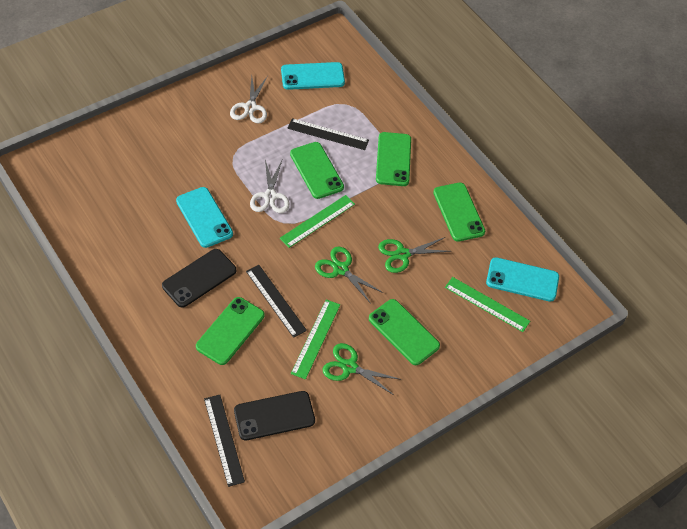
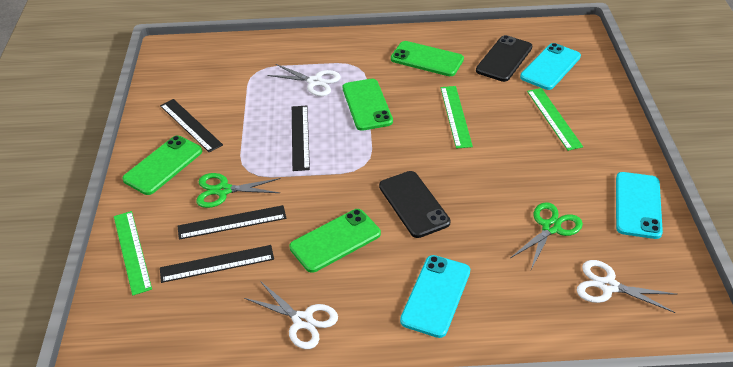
black ruler: [204,395,245,487] [246,265,307,338] [287,118,369,150] = 3 -> [160,99,223,153] [160,245,274,283] [178,205,286,240] [292,106,310,171] = 4
green phone: [196,297,265,365] [290,142,344,199] [369,299,440,365] [376,132,411,186] [433,182,485,242] = 5 -> [123,136,202,195] [289,209,381,273] [343,79,393,131] [391,41,464,76] = 4
green scissors: [315,247,383,304] [323,343,402,395] [378,237,451,273] = 3 -> [196,173,281,208] [510,202,583,269] = 2
white scissors: [230,76,268,124] [250,160,289,213] = 2 -> [244,281,338,349] [267,64,341,96] [577,260,677,313] = 3

